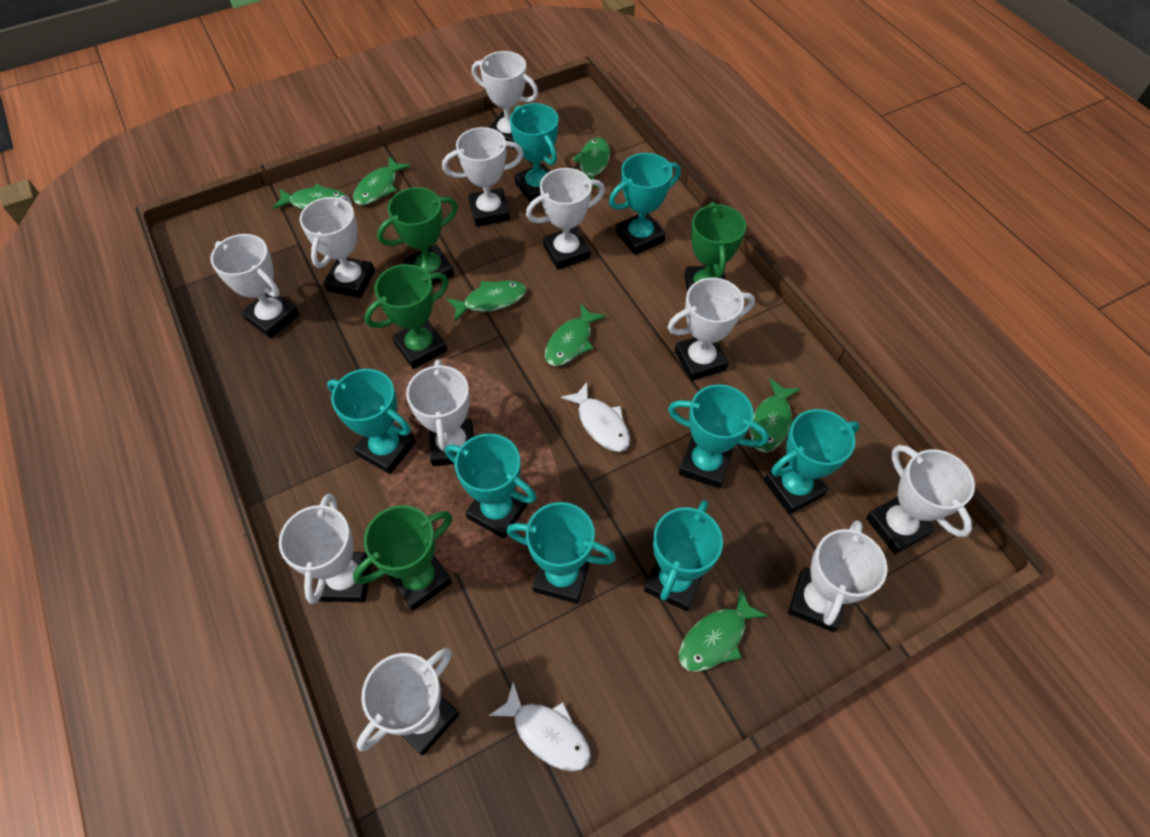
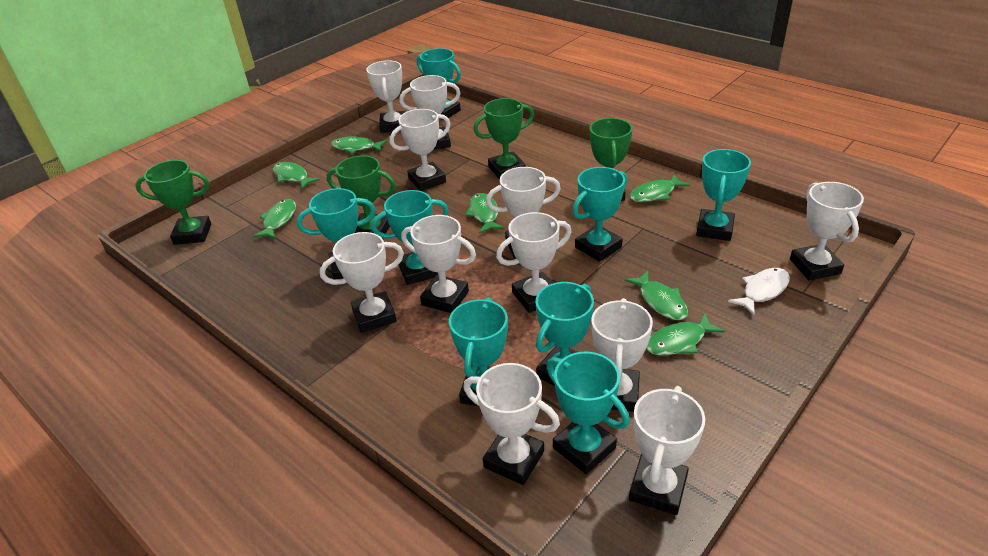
white fish: [488,682,591,772] [561,382,630,452] = 2 -> [728,268,790,315] = 1

